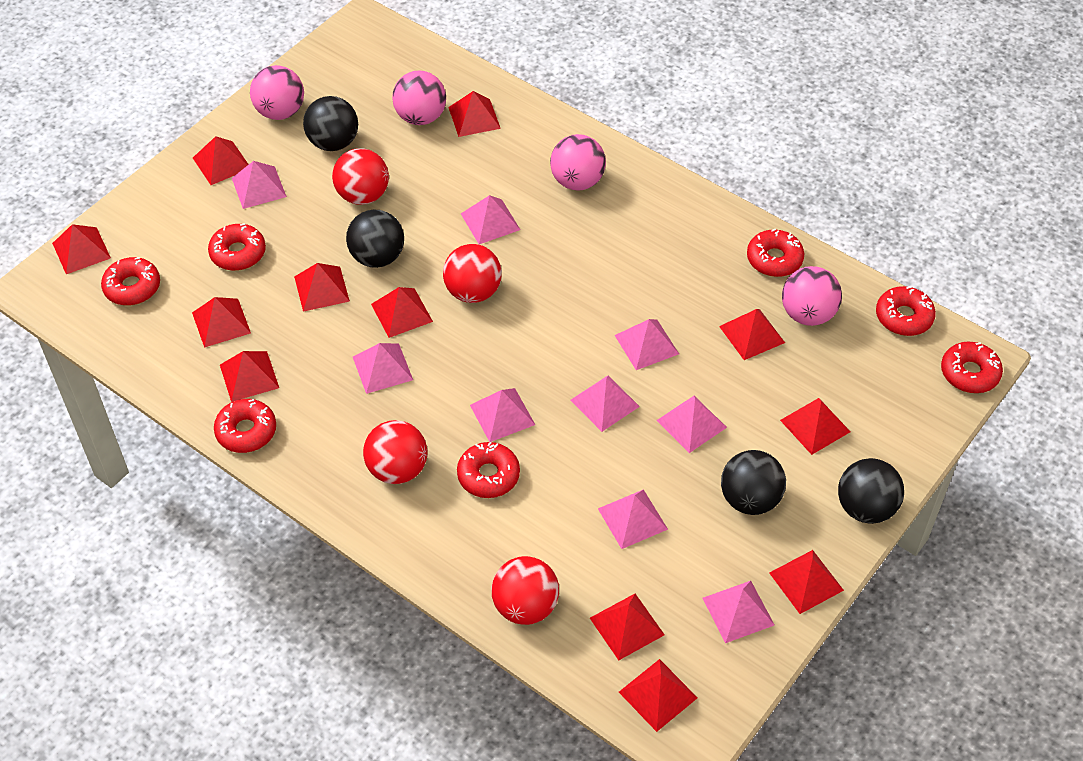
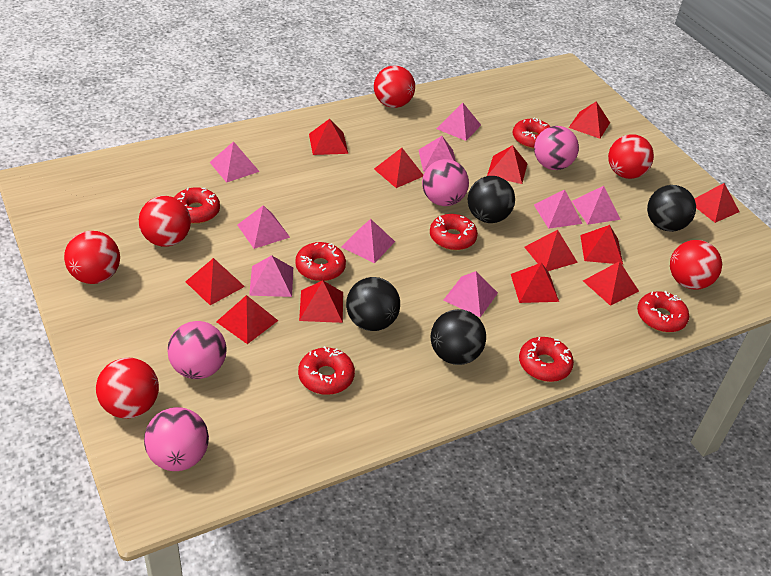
red ball: [332,148,389,205] [363,420,427,484] [443,244,502,303] [492,556,559,625] = 4 -> [64,231,120,284] [96,357,159,419] [139,196,191,246] [374,65,415,108] [608,134,654,179] [670,240,722,289] = 6

